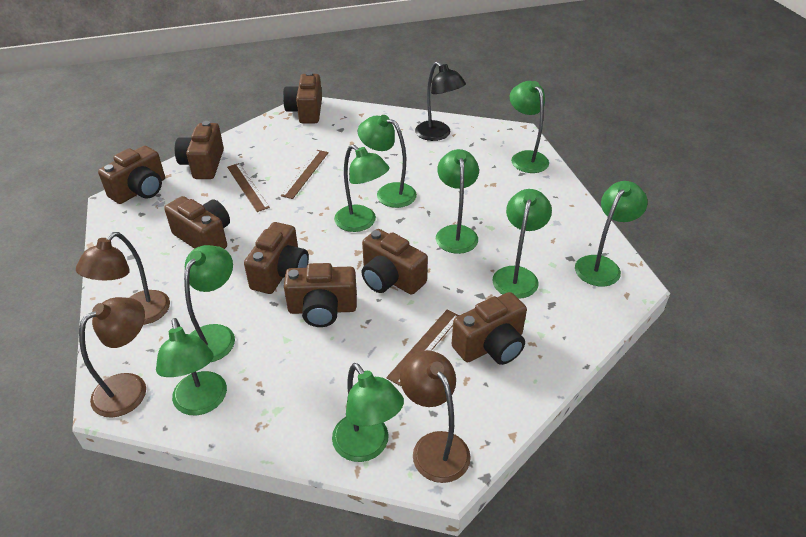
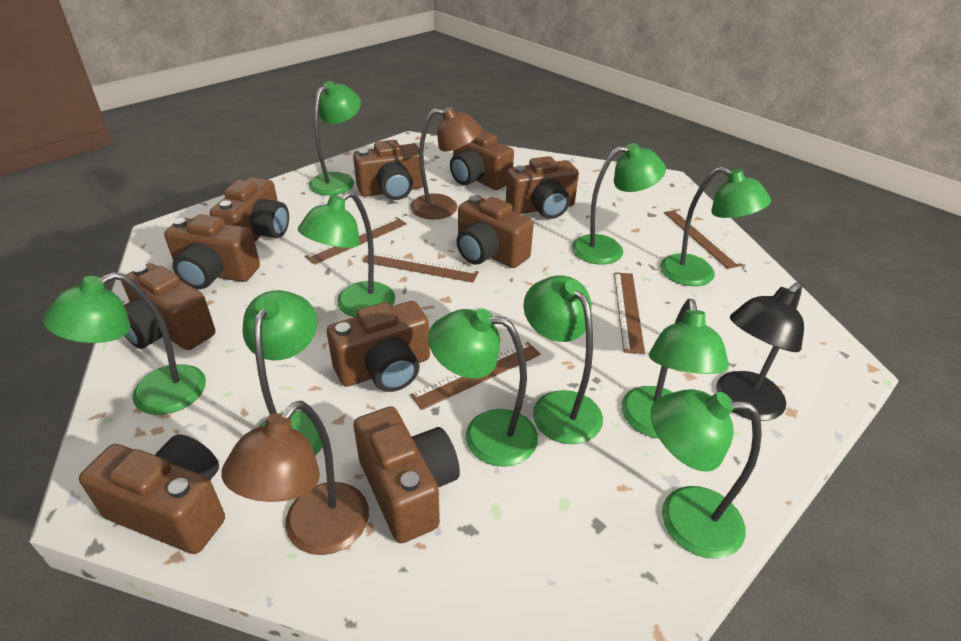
brown camera: [98,146,165,204] [164,196,230,249] [175,121,224,179] [244,222,309,294] [283,72,322,123] [284,263,357,327] [361,229,428,295] [452,292,527,365] = 8 -> [79,435,225,554] [121,263,215,350] [164,214,260,289] [210,177,289,242] [327,301,430,392] [353,140,423,200] [354,406,460,544] [450,130,514,190] [457,195,534,268] [506,156,579,219] = 10
brown lamp: [76,232,170,325] [79,297,146,418] [400,350,471,483] = 3 -> [221,401,369,555] [410,107,482,220] = 2
brown ruler: [227,163,270,212] [281,150,329,199] [386,309,459,386] = 3 -> [305,217,407,265] [363,252,479,283] [410,342,541,410] [614,272,645,354] [664,210,742,269] = 5
green lamp: [156,318,227,415] [184,245,235,362] [332,363,404,462] [334,145,389,232] [358,115,417,208] [436,149,479,254] [492,189,552,299] [510,81,549,173] [575,181,648,286] = 9 -> [43,272,206,415] [242,290,325,456] [298,191,395,317] [309,81,361,196] [428,308,538,467] [524,276,603,444] [572,143,666,264] [621,299,729,438] [651,389,762,559] [660,167,771,286] = 10

